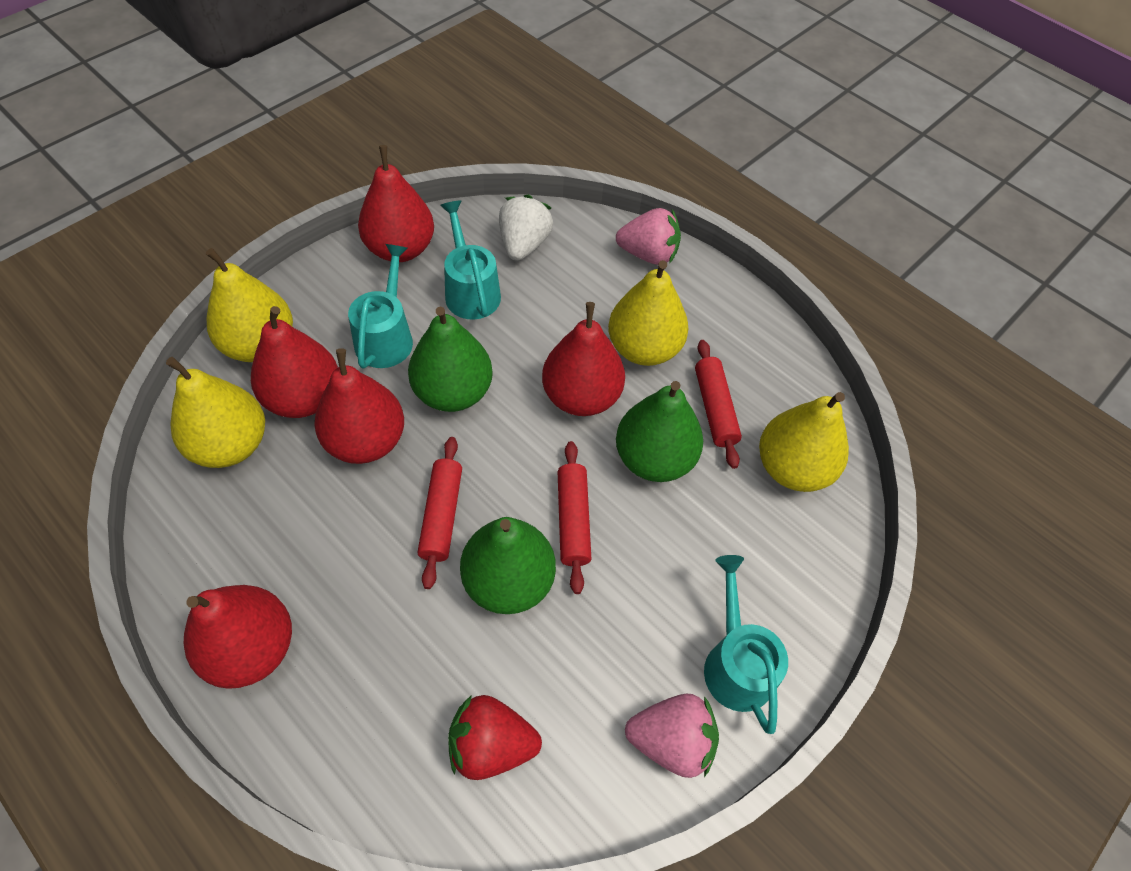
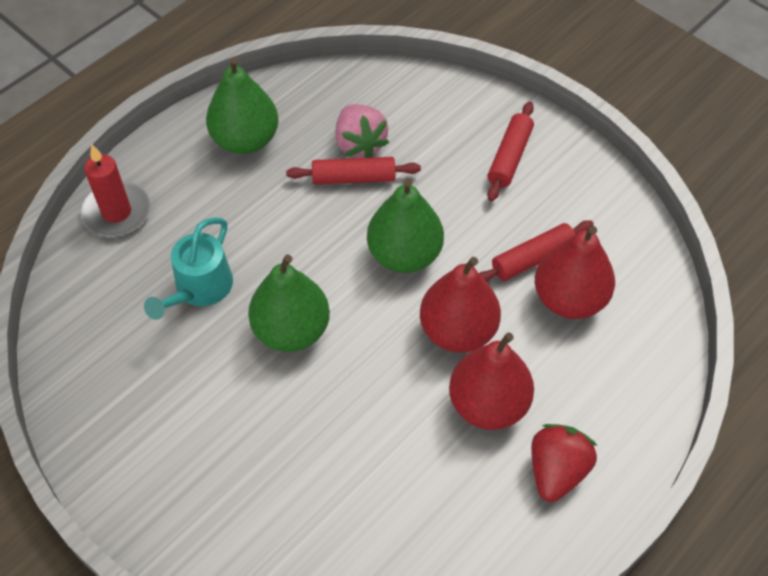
pink strawberry: [616,208,681,265] [625,694,719,778] = 2 -> [335,104,389,158] = 1
red candle: none = 0 -> [80,145,151,237] = 1
red pear: [184,585,292,689] [251,306,338,418] [314,348,404,464] [358,145,434,262] [542,302,625,416] = 5 -> [420,257,501,353] [449,332,534,430] [535,226,615,319] = 3
turquoise watering can: [348,244,413,369] [440,200,501,320] [704,555,788,734] = 3 -> [144,218,233,320] = 1
white strawberry: [499,195,553,261] = 1 -> none = 0
yellow pear: [166,357,265,468] [206,248,293,362] [608,260,688,366] [759,392,849,492] = 4 -> none = 0

